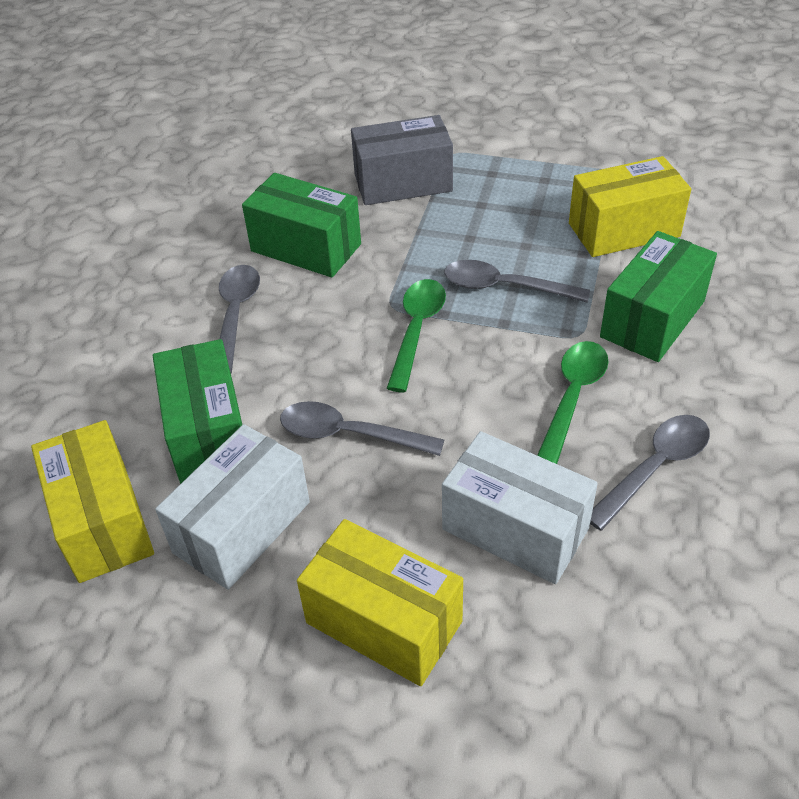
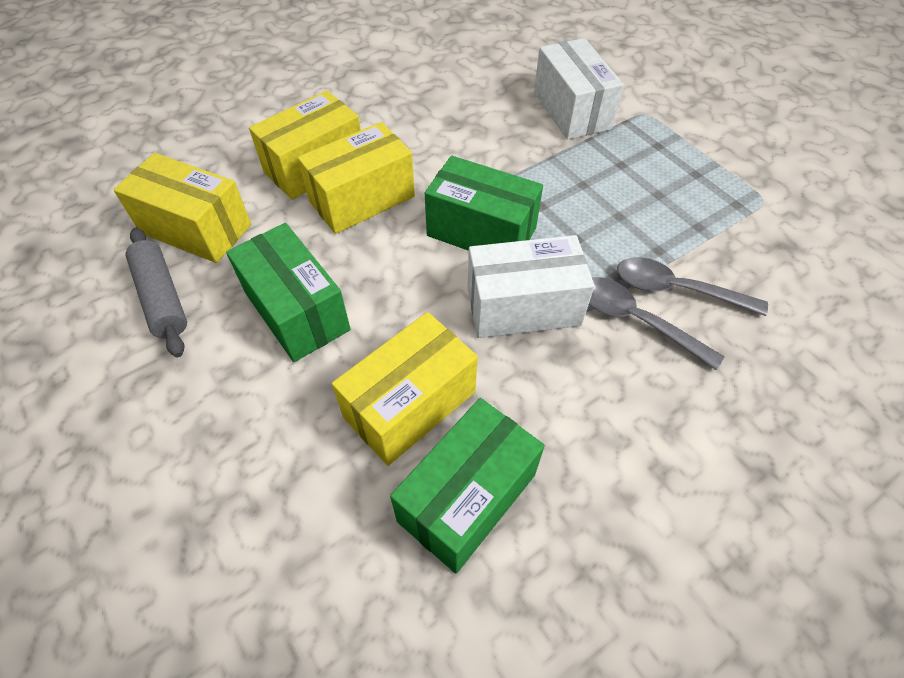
green spoon: [387,279,446,392] [537,341,608,464] = 2 -> none = 0
grey box: [351,115,453,205] = 1 -> none = 0
grey rolling pin: none = 0 -> [126,228,187,357] = 1
grey spoon: [219,265,260,373] [280,401,444,456] [444,260,590,302] [590,415,710,531] = 4 -> [589,277,724,370] [617,257,768,316] = 2
yellow box: [31,420,154,583] [297,519,463,686] [569,156,691,257] = 3 -> [113,153,251,263] [249,90,361,200] [297,122,415,234] [332,312,478,466] = 4

